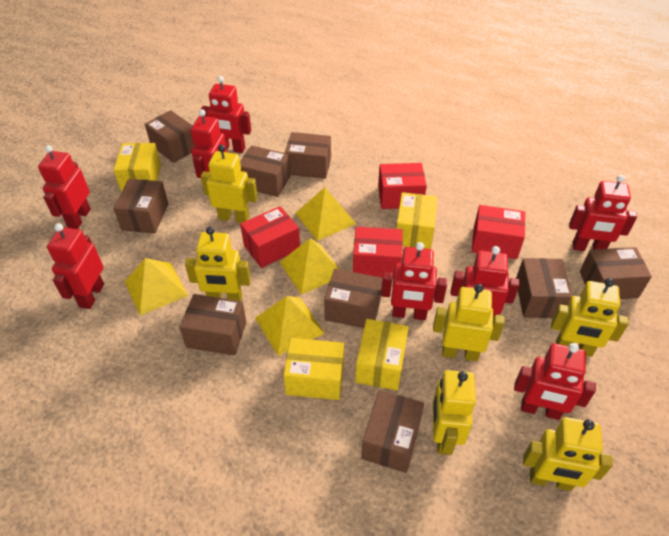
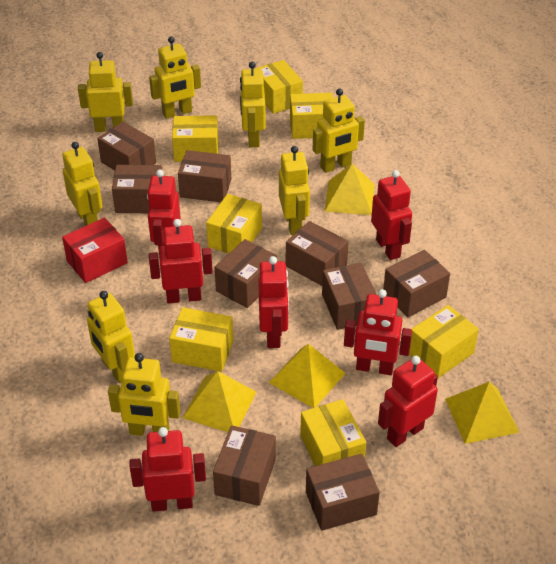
red box: [240,206,300,268] [353,227,403,279] [378,163,427,209] [472,205,525,259] = 4 -> [62,218,128,283] = 1
red robot: [38,145,91,229] [47,223,104,309] [190,109,227,178] [200,76,251,153] [381,242,447,320] [451,246,520,319] [514,343,596,420] [569,175,637,251] = 8 -> [130,427,206,512] [147,169,181,250] [149,219,213,303] [258,256,289,348] [344,289,412,375] [371,170,412,260] [378,356,438,447] = 7
yellow box: [113,143,161,192] [283,338,344,400] [355,319,409,391] [396,192,438,249] = 4 -> [169,307,233,372] [172,116,218,162] [206,194,262,253] [255,60,303,114] [290,93,333,139] [300,399,366,466] [409,305,479,378] = 7
yellow robot: [185,226,251,301] [201,145,258,223] [433,284,505,361] [433,370,476,455] [523,417,613,491] [551,278,629,357] = 6 -> [62,142,103,226] [78,52,133,132] [87,291,135,383] [108,353,181,436] [149,37,201,119] [240,62,266,147] [279,146,310,235] [313,89,365,173] = 8

